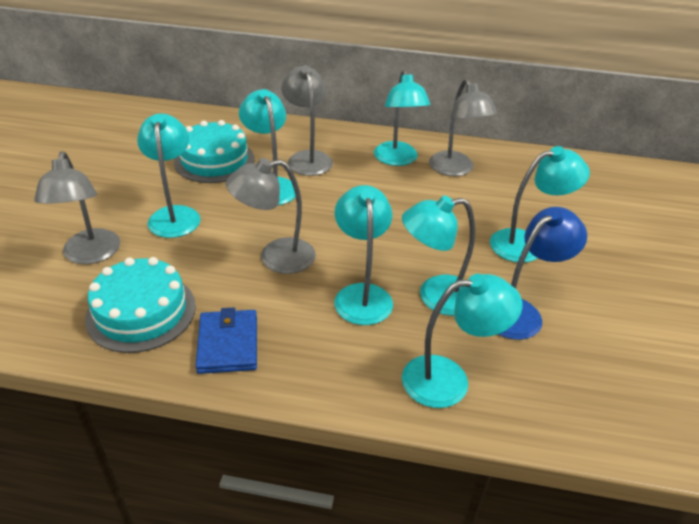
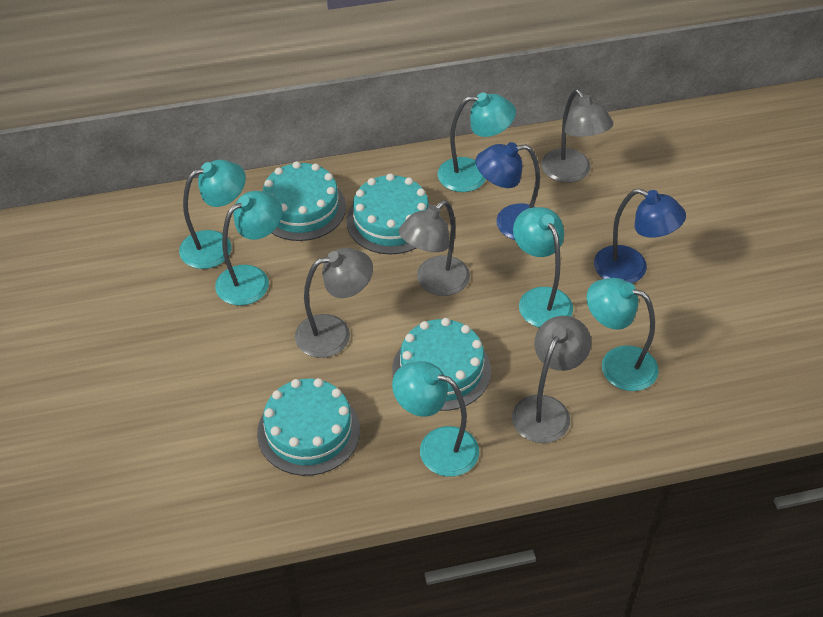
blue lamp: [498,207,587,340] = 1 -> [476,142,540,240] [594,189,686,283] = 2
blue wallet: [195,308,257,374] = 1 -> none = 0
turquoise cake: [85,257,196,353] [174,120,255,183] = 2 -> [257,378,360,476] [263,161,346,241] [346,173,430,254] [392,318,491,411] = 4
turquoise lamp: [137,113,201,238] [239,89,296,205] [334,185,393,325] [374,69,430,166] [402,196,475,316] [402,274,523,408] [490,146,590,263] = 7 -> [179,160,246,269] [215,191,282,306] [392,361,479,477] [437,92,516,192] [513,207,573,328] [587,278,659,391] = 6

